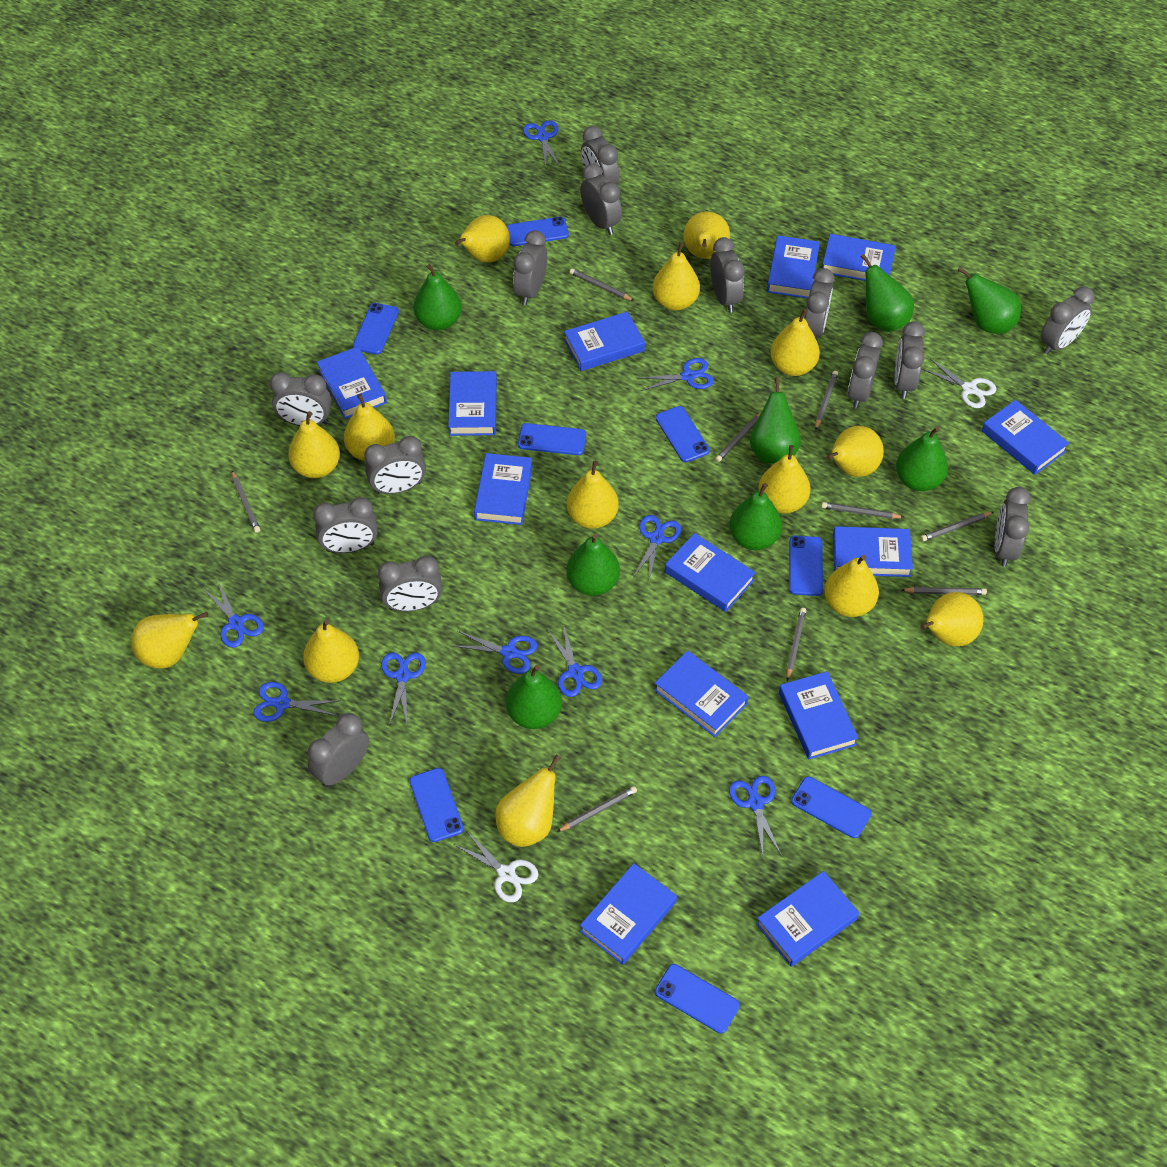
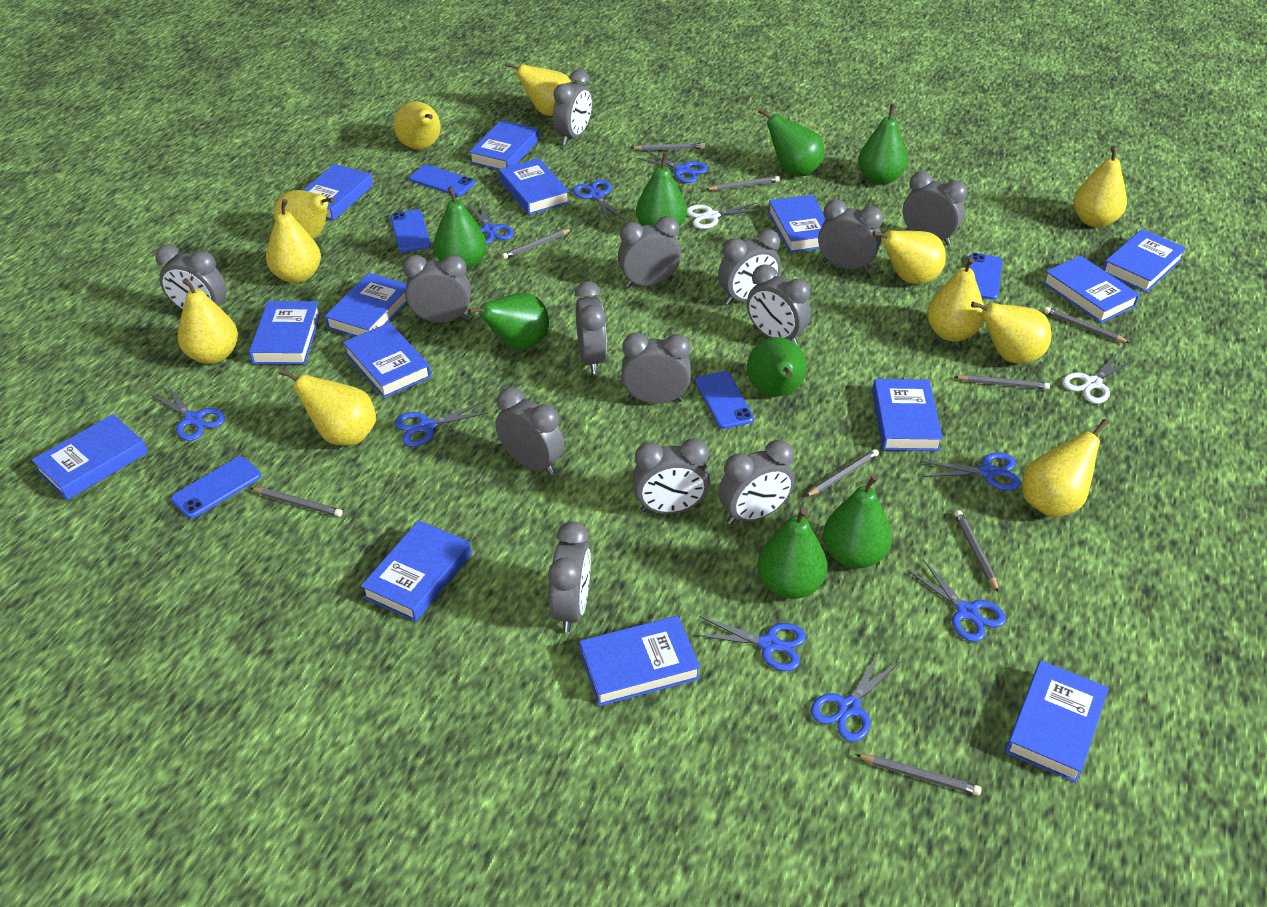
blue book: [317,346,387,419] [448,371,497,436] [474,453,533,525] [564,311,645,371] [580,863,677,965] [654,650,749,737] [665,533,756,612] [756,871,859,967] [767,235,820,299] [779,671,858,759] [822,234,896,281] [833,526,913,577] [982,400,1069,475] = 13 -> [31,414,148,500] [249,301,321,365] [303,164,373,221] [324,273,407,337] [343,323,431,398] [361,520,472,622] [469,120,539,170] [499,158,570,215] [579,616,701,706] [768,195,826,253] [872,379,943,451] [1005,660,1109,783] [1043,255,1140,323] [1102,229,1187,293] = 14
blue phone: [353,303,399,355] [409,768,464,842] [507,217,569,246] [518,423,586,455] [655,964,740,1034] [656,406,710,462] [789,536,823,596] [791,776,872,838] = 8 -> [171,456,261,518] [390,210,431,253] [409,165,475,196] [695,371,754,429] [969,253,1002,300] = 5
yellow pear: [131,612,209,669] [288,411,340,478] [303,619,359,683] [344,393,395,461] [455,215,510,262] [495,754,561,847] [567,460,619,529] [652,242,700,311] [684,211,730,259] [758,445,810,514] [770,309,820,376] [825,555,879,617] [826,426,884,477] [920,592,983,647] = 14 -> [178,278,238,364] [266,199,321,283] [274,190,335,239] [279,369,376,446] [393,101,441,149] [505,62,571,116] [872,230,946,284] [927,258,984,342] [971,302,1052,363] [1022,419,1108,517] [1074,146,1127,227] = 11

